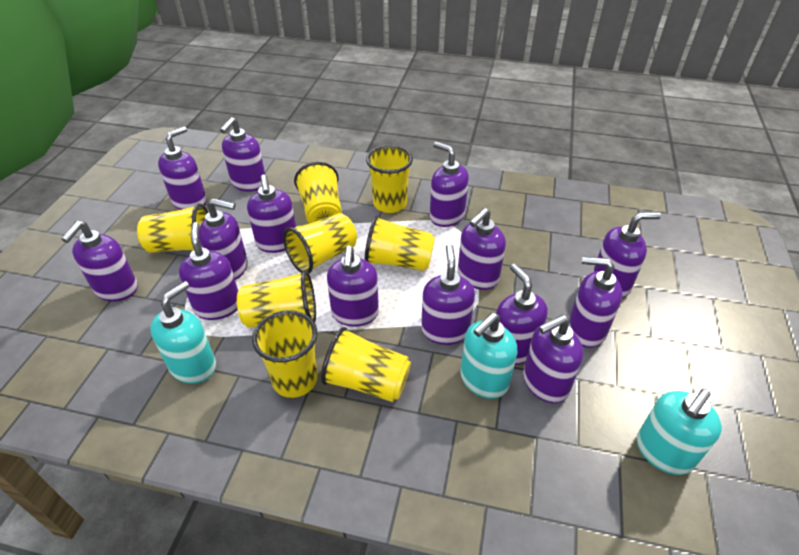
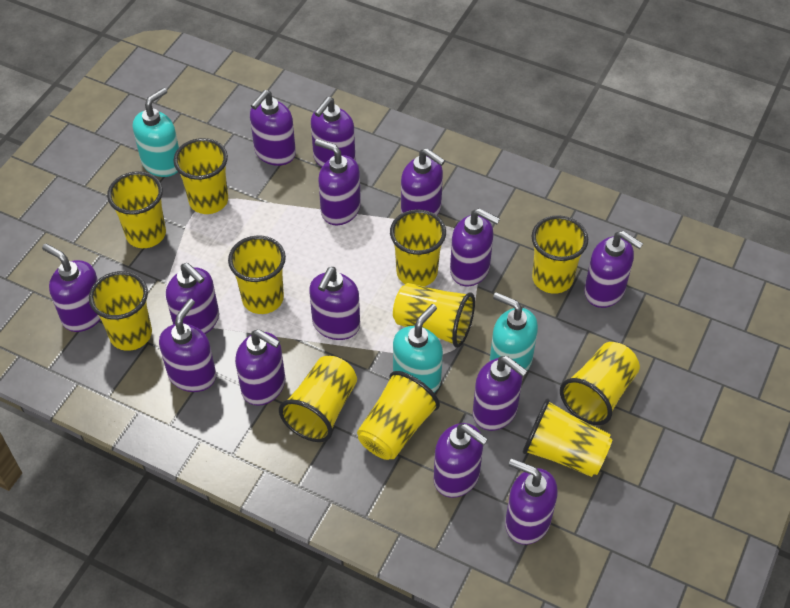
yellow cup: [137,204,208,253] [237,270,316,327] [252,310,317,398] [283,213,357,274] [294,162,342,224] [321,327,411,402] [365,216,435,271] [366,145,413,213] = 8 -> [89,271,152,351] [107,171,166,248] [173,138,228,214] [228,235,286,314] [279,356,357,442] [357,371,440,460] [390,209,446,286] [393,283,475,348] [523,398,613,477] [532,215,588,294] [560,342,640,425] = 11

